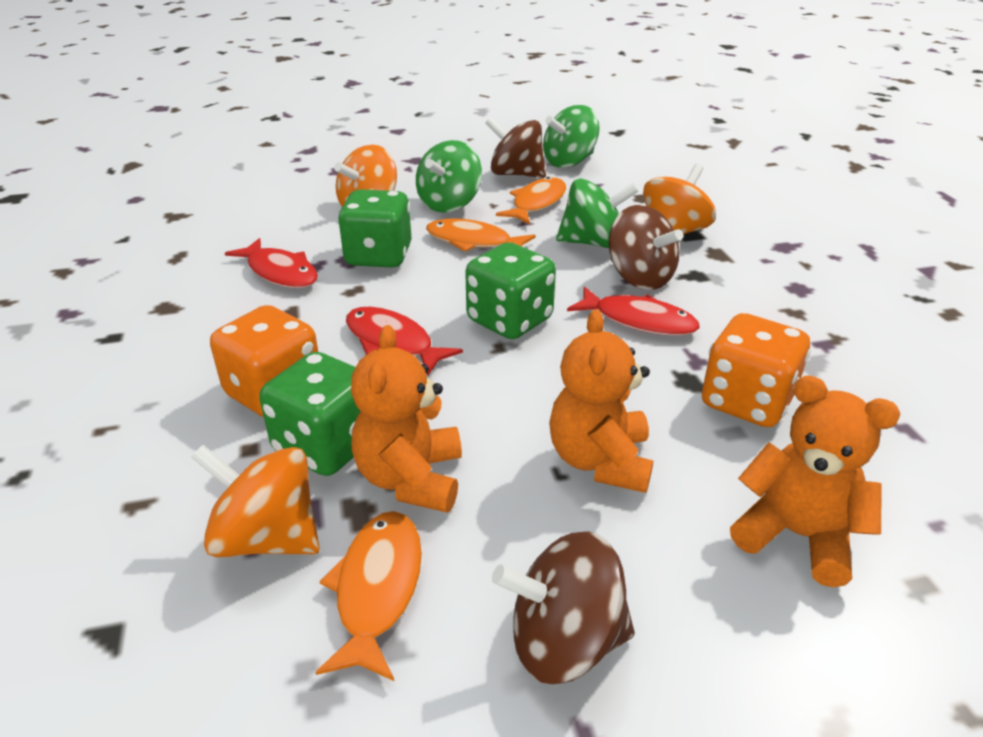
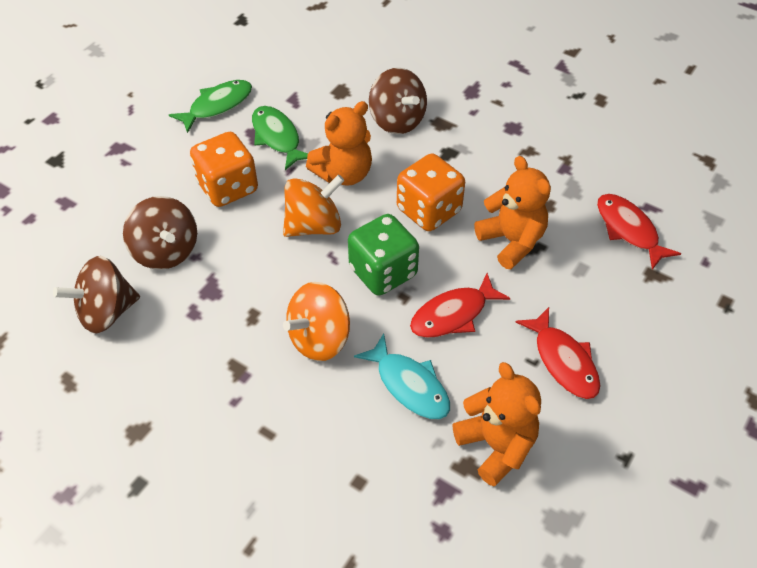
green dice: [259,352,360,476] [338,189,411,268] [465,242,556,339] = 3 -> [348,214,419,296] = 1
green fish: none = 0 -> [169,80,252,133] [252,106,308,170] = 2
green spinning top: [416,140,482,213] [543,105,600,168] [556,178,639,248] = 3 -> none = 0
orange fish: [316,511,422,681] [426,218,536,252] [496,177,566,224] = 3 -> none = 0
orange spinning top: [191,445,320,557] [334,145,397,207] [643,164,716,235] = 3 -> [283,174,344,237] [283,282,350,361] = 2
turquoise fish: none = 0 -> [354,333,450,419] = 1

